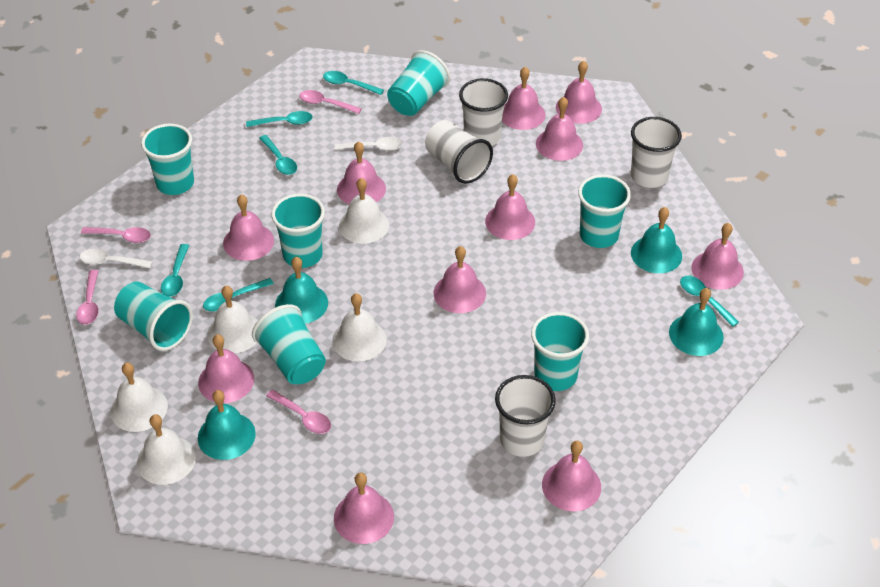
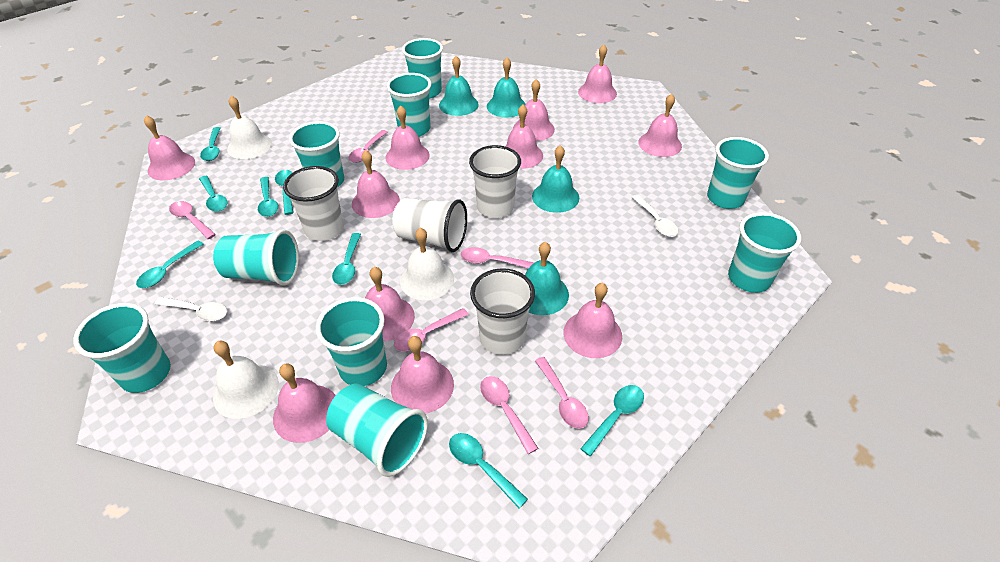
pink spoon: [76,270,98,325] [81,227,151,243] [266,390,331,434] [299,90,362,114] = 4 -> [169,201,216,239] [349,130,388,163] [394,308,469,351] [461,247,534,268] [480,376,538,454] [535,357,589,429] = 6
turquoise cup: [114,282,193,351] [141,124,194,195] [252,304,326,384] [271,194,325,268] [387,50,451,116] [531,312,589,391] [578,174,631,248] = 7 -> [73,303,171,393] [213,229,299,286] [289,121,344,187] [316,297,387,386] [326,383,428,477] [387,73,431,137] [402,38,443,98] [707,137,769,209] [728,212,801,293] = 9
turquoise spoon: [161,244,189,297] [203,278,274,311] [246,111,313,127] [259,135,297,175] [323,71,384,95] [680,276,739,327] = 6 -> [136,240,204,288] [199,176,228,212] [200,127,221,161] [258,177,278,217] [275,170,294,215] [332,233,361,285] [449,433,528,508] [580,385,644,457] = 8
white bell: [111,362,168,432] [137,414,196,485] [207,286,258,353] [332,293,387,361] [339,178,389,244] = 5 -> [213,341,279,419] [227,96,272,159] [400,228,454,300] = 3

